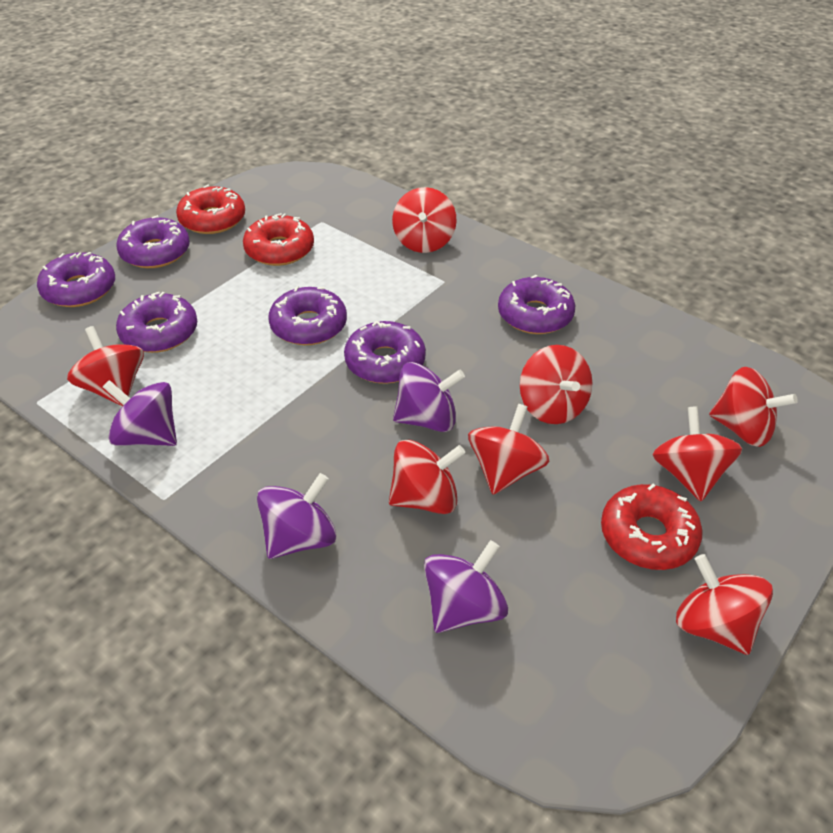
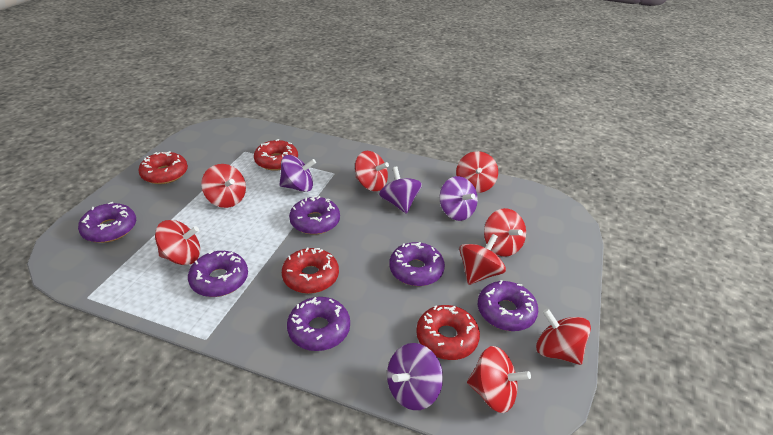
red donut: [176,185,245,234] [243,213,314,266] [601,484,703,570] = 3 -> [139,151,188,184] [254,139,298,171] [282,248,339,294] [416,305,480,360] = 4

